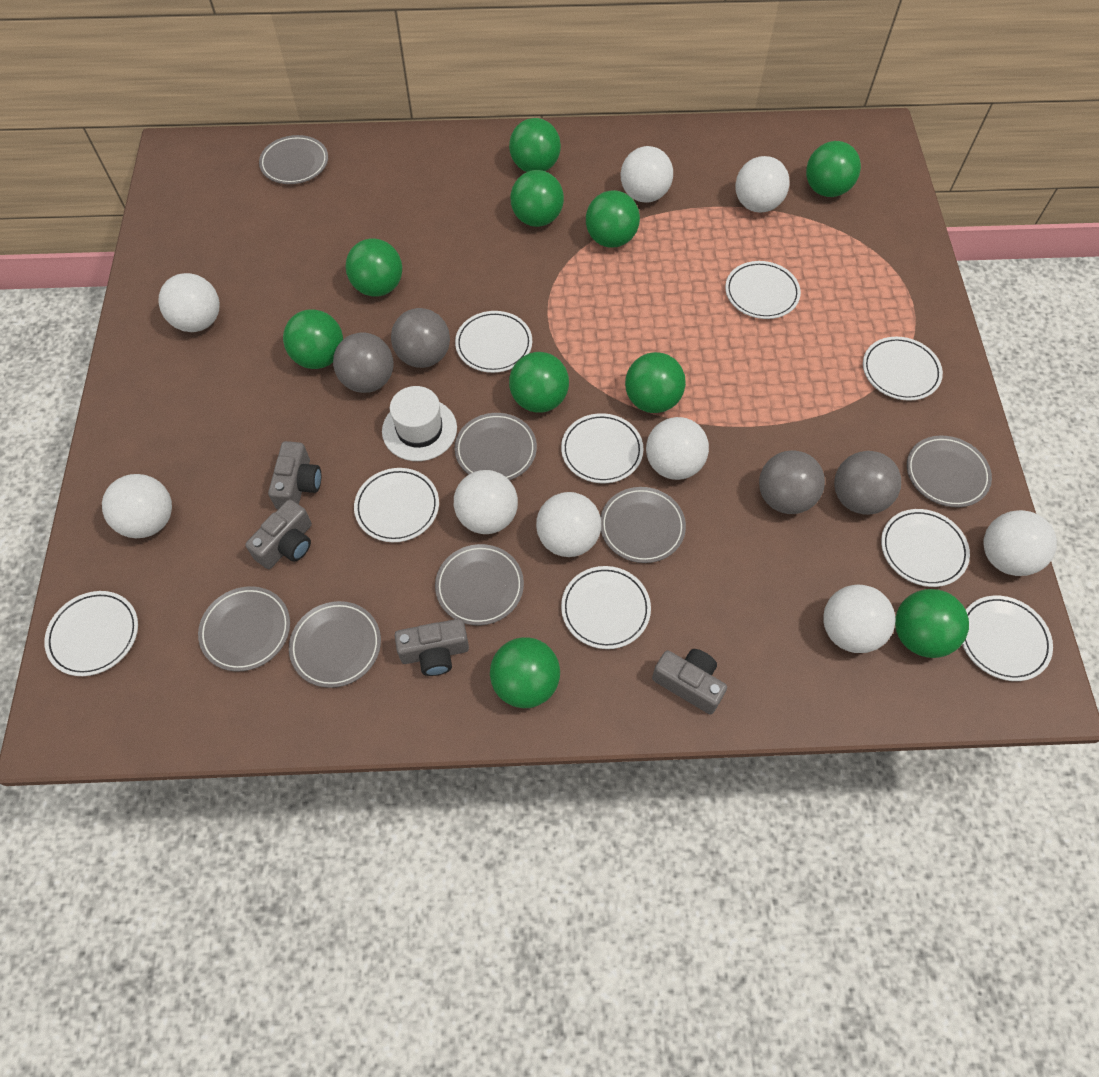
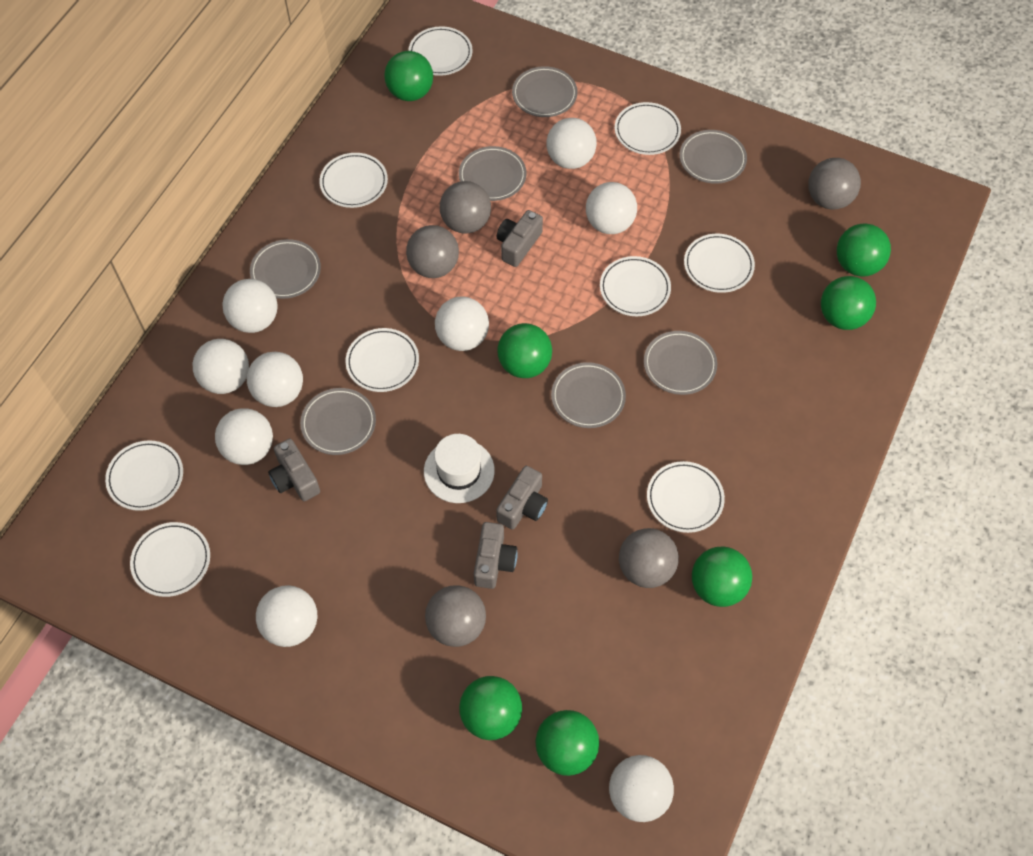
green ball: [283,309,343,369] [346,238,402,297] [490,637,560,708] [509,118,561,172] [509,352,569,413] [510,170,564,227] [586,190,640,248] [625,352,686,413] [806,141,861,197] [895,589,969,658] = 10 -> [384,51,433,101] [459,676,522,740] [497,323,552,378] [535,710,599,776] [692,547,752,607] [821,276,876,330] [837,224,891,277] = 7
grey ball: [333,333,393,393] [391,308,450,368] [759,450,825,514] [834,451,901,515] = 4 -> [406,225,459,278] [425,585,486,647] [440,181,491,234] [619,528,679,588] [808,158,861,210] = 5

